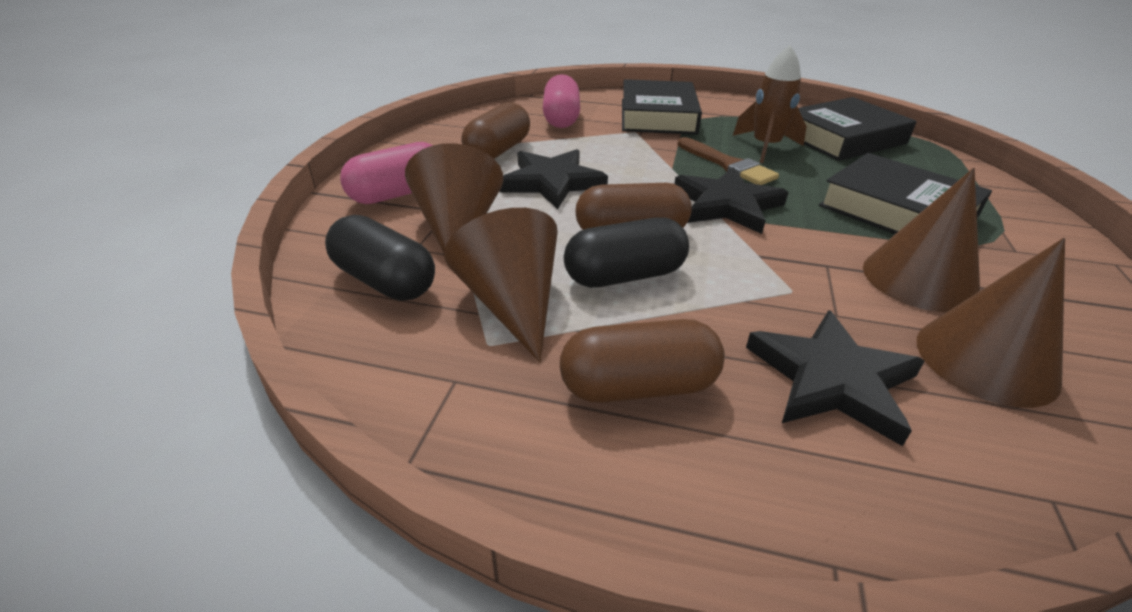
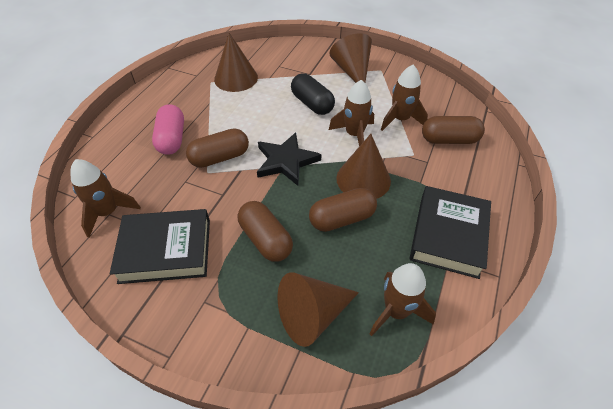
black book: [622,79,702,134] [798,97,917,161] [819,153,992,234] = 3 -> [110,209,210,284] [409,186,491,279] = 2
black capsule: [325,215,435,301] [564,217,689,288] = 2 -> [291,73,335,115] = 1
black star: [500,149,608,209] [674,167,788,234] [746,310,925,446] = 3 -> [257,132,321,186] = 1
brown brush: [678,137,779,185] = 1 -> none = 0
brown capsule: [461,102,530,159] [560,319,725,403] [575,183,692,230] = 3 -> [186,128,249,168] [238,201,293,262] [309,188,377,232] [422,116,485,144] = 4
brown rocket: [733,45,807,163] = 1 -> [70,159,141,238] [329,80,374,146] [369,263,436,336] [381,65,428,131] = 4
pink capsule: [340,142,433,204] [543,74,580,128] = 2 -> [152,104,184,155] = 1

